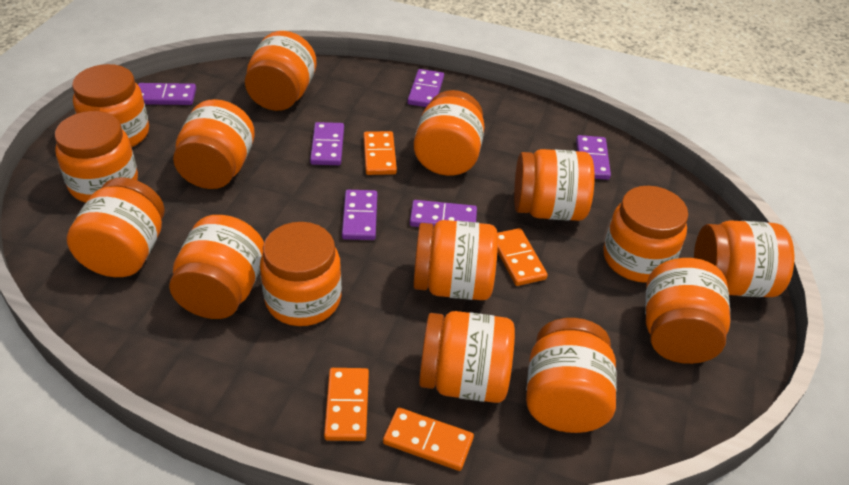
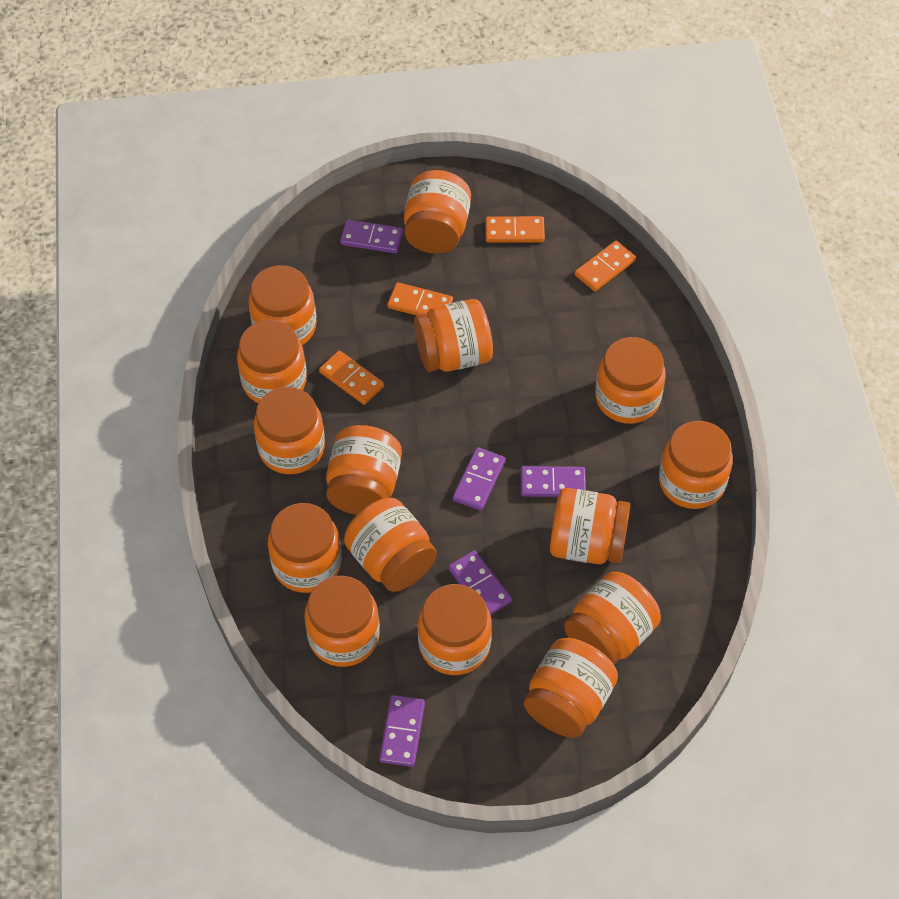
purple domino: [138,83,196,105] [310,122,344,165] [342,190,377,240] [407,69,444,107] [410,200,477,227] [576,135,611,180] = 6 -> [340,219,403,253] [379,695,425,767] [448,550,512,615] [453,447,505,511] [521,466,586,497] = 5

